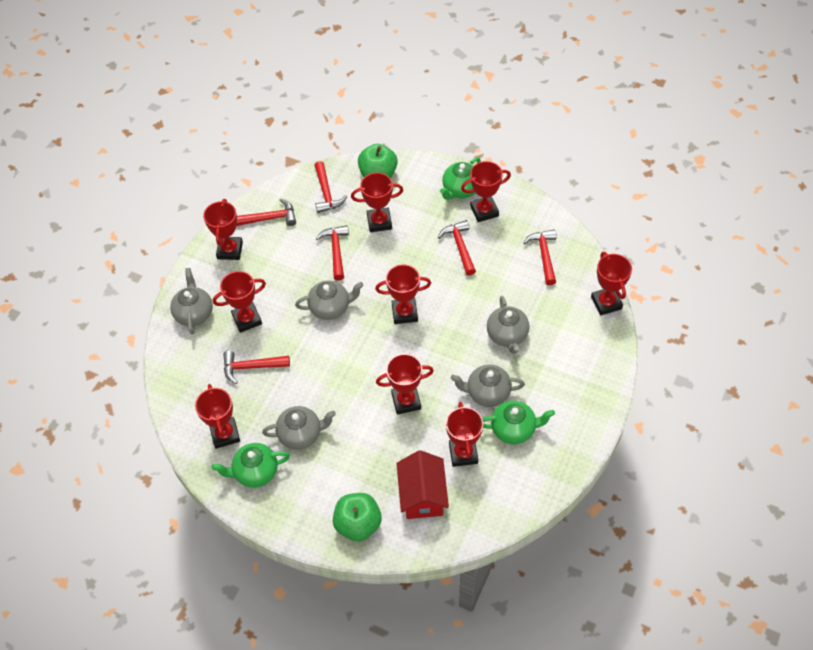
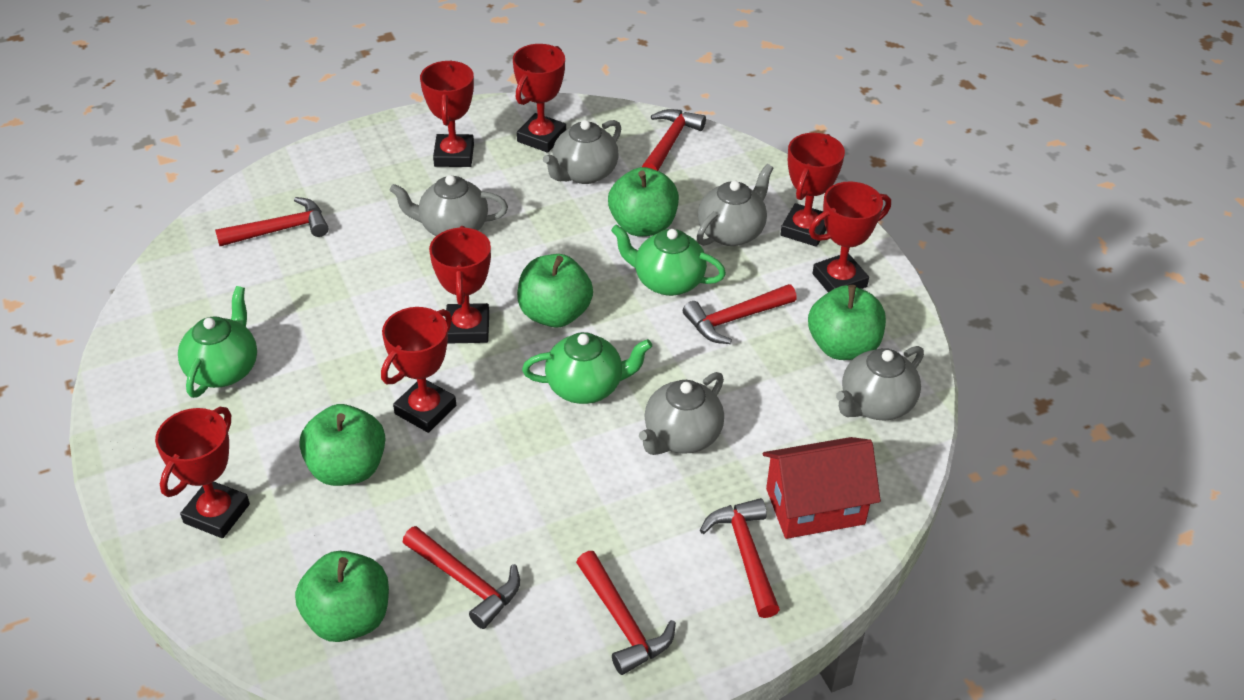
green apple: [333,493,382,541] [358,144,398,178] = 2 -> [295,551,389,642] [299,404,385,486] [517,254,593,327] [608,167,679,236] [808,285,886,360] = 5
red trophy: [195,384,240,449] [203,199,243,260] [213,271,266,333] [351,172,403,232] [375,264,431,324] [376,354,434,415] [446,402,483,467] [461,161,511,222] [591,252,632,315] = 9 -> [155,407,250,538] [381,307,456,433] [420,60,474,167] [429,226,491,344] [513,44,566,153] [780,133,845,247] [809,181,891,292] = 7

